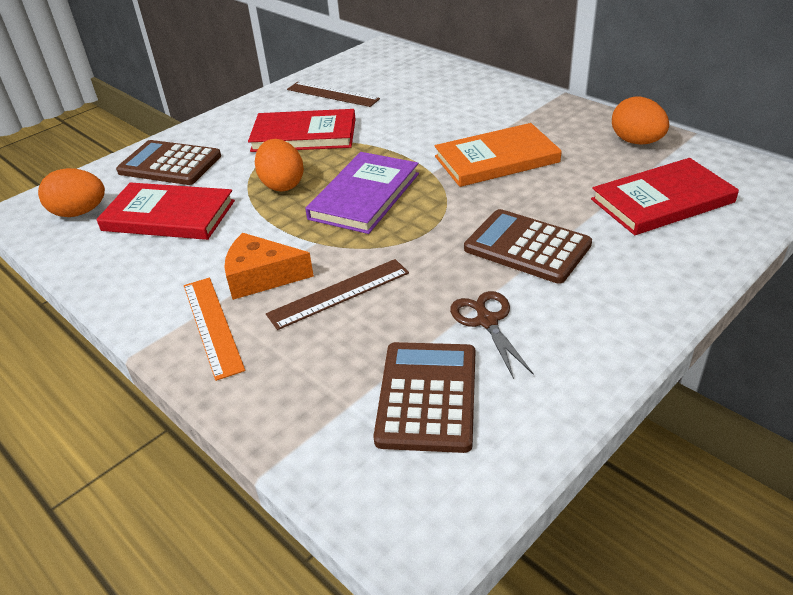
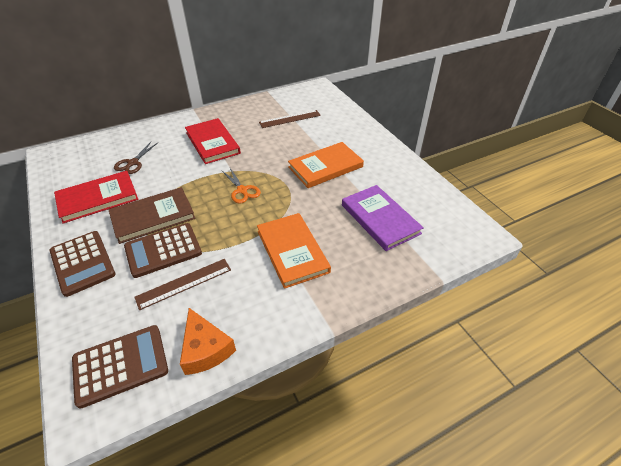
brown book: none = 0 -> [108,187,195,244] = 1
orange book: [435,123,562,187] = 1 -> [257,213,331,289] [288,142,364,188] = 2
orange egg: [38,168,105,217] [255,139,304,191] [612,97,669,145] = 3 -> none = 0
orange ruler: [184,278,245,381] = 1 -> none = 0
orange scissors: none = 0 -> [221,168,261,204] = 1
red book: [96,182,235,240] [248,109,356,152] [591,158,739,235] = 3 -> [54,171,138,223] [185,118,241,164] = 2

